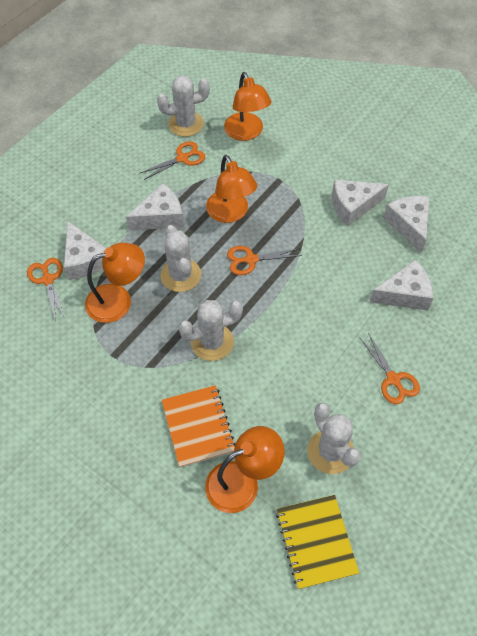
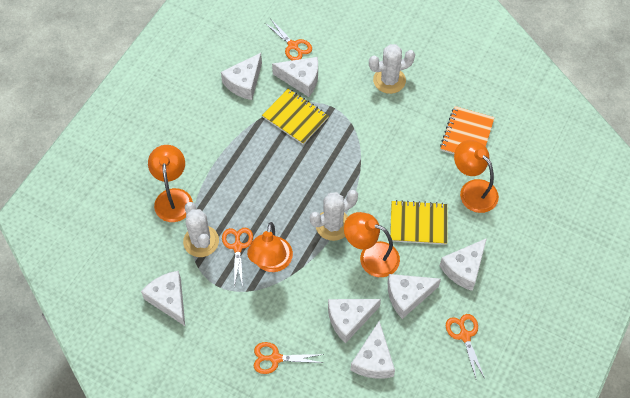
white cactus: [157,75,210,137] [160,225,201,292] [178,300,243,361] [307,403,361,474] = 4 -> [183,202,219,257] [310,190,358,241] [369,44,415,94] = 3
white cheese: [64,221,106,280] [126,183,184,230] [332,179,389,226] [369,259,434,310] [383,196,430,253] = 5 -> [141,271,185,326] [221,53,262,100] [272,57,318,97] [328,299,381,343] [351,321,395,379] [388,274,441,319] [440,238,487,291] = 7
yellow notebook: [276,495,359,589] = 1 -> [262,89,329,144] [390,200,447,245] = 2

